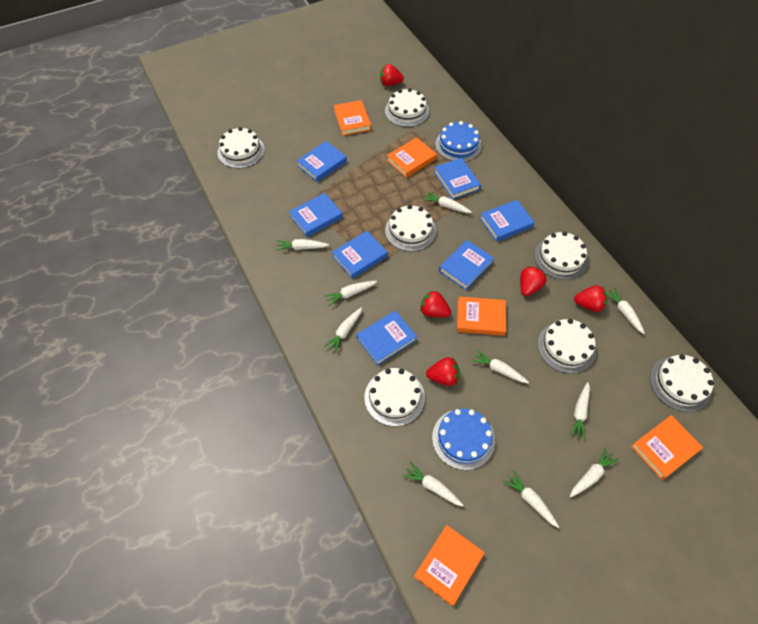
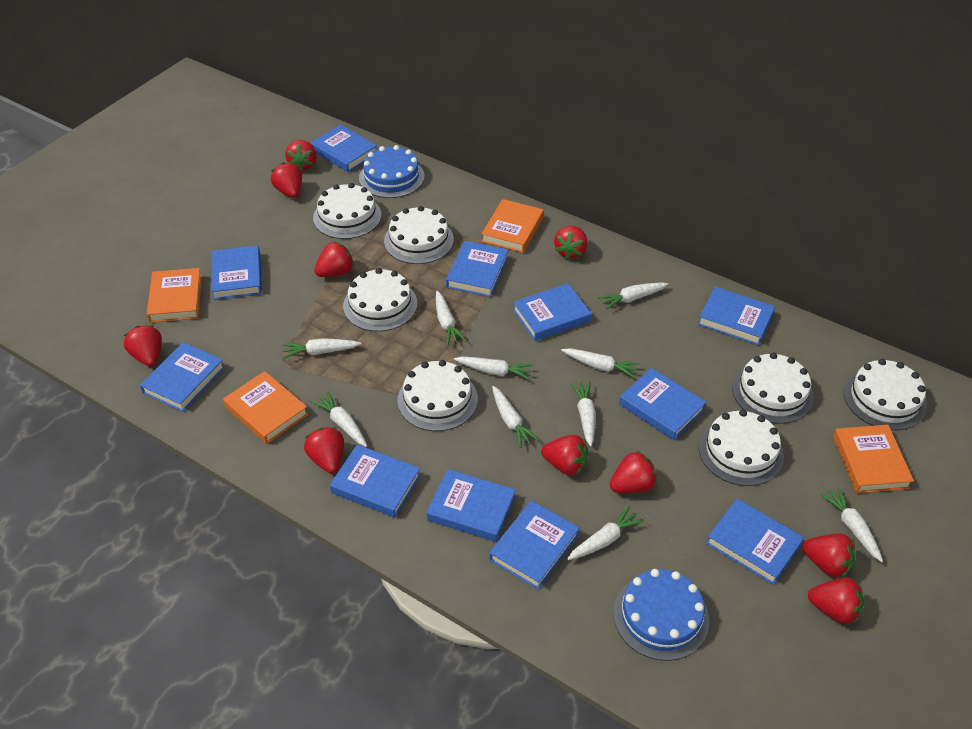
blue book: [289,193,343,237] [296,141,347,182] [332,231,388,279] [356,311,417,365] [434,158,481,199] [439,240,494,290] [480,200,535,242] = 7 -> [140,342,225,412] [212,246,262,300] [310,125,377,172] [330,445,421,518] [426,469,516,542] [446,241,508,297] [489,500,580,590] [513,283,591,341] [619,368,706,440] [698,287,775,345] [706,499,804,585] = 11
orange book: [334,100,371,136] [387,137,437,178] [414,525,485,606] [457,296,506,336] [631,415,703,480] = 5 -> [147,268,202,323] [223,371,309,444] [481,199,544,253] [833,425,914,493] = 4
red strawberry: [380,64,404,86] [420,290,451,317] [426,357,460,386] [520,266,546,296] [574,285,607,312] = 5 -> [124,325,162,367] [271,163,302,198] [285,140,317,172] [304,427,344,474] [314,241,354,277] [541,435,588,476] [554,226,588,260] [610,451,657,493] [802,533,855,578] [808,577,864,624] = 10

